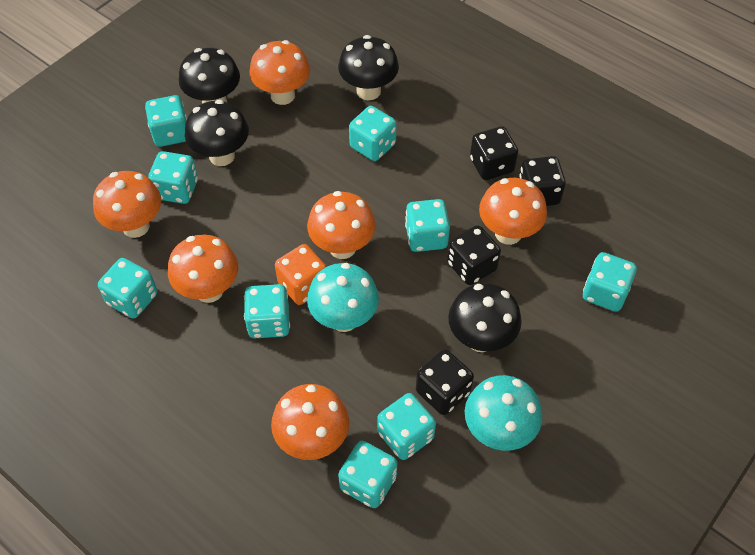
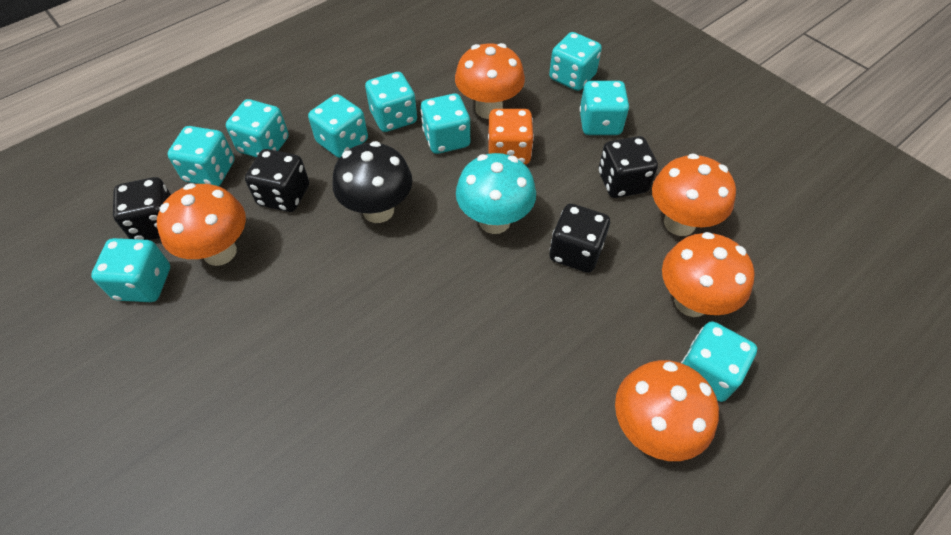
black mushroom: [179,48,240,104] [185,100,249,166] [338,35,399,100] [448,283,522,352] = 4 -> [332,141,413,223] = 1
orange mushroom: [93,171,161,238] [168,235,238,303] [249,40,310,105] [271,384,349,460] [307,191,376,259] [479,178,547,245] = 6 -> [157,183,246,266] [455,43,525,119] [615,360,719,461] [652,153,736,236] [662,232,755,317] = 5
turquoise mushroom: [307,263,379,332] [465,375,542,451] = 2 -> [456,153,536,234] = 1

